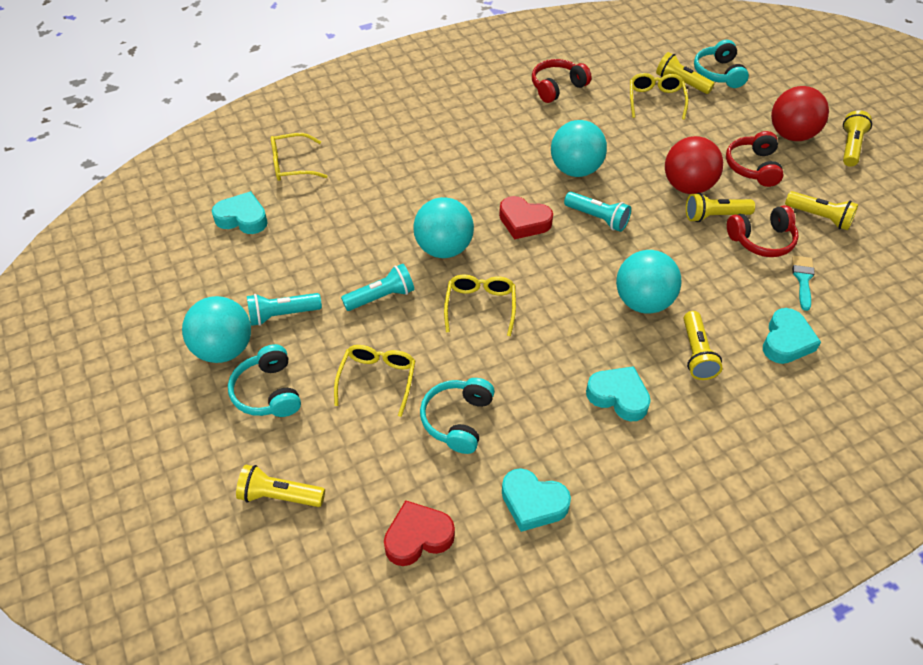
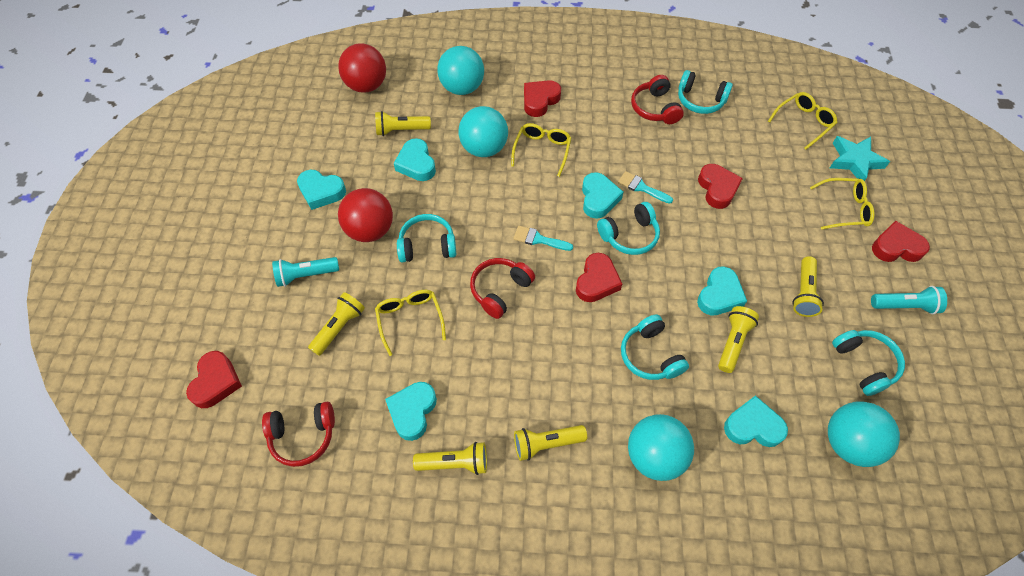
red heart: [384,500,455,566] [499,196,553,239] = 2 -> [186,351,242,408] [524,80,561,117] [576,253,622,302] [698,164,743,209] [872,221,930,262] = 5
turquoise brush: [792,256,815,311] = 1 -> [513,226,573,251] [618,171,673,204] = 2
turquoise flashlight: [247,293,322,326] [341,264,414,311] [564,192,631,232] = 3 -> [272,257,339,287] [871,286,947,314] = 2
turquoise headphones: [228,344,301,417] [420,378,495,454] [694,40,749,88] = 3 -> [397,214,456,262] [597,202,660,255] [621,314,689,380] [678,70,733,114] [832,330,905,396] = 5
turquoise heart: [212,191,268,234] [502,468,571,532] [586,366,651,421] [763,308,821,364] = 4 -> [297,170,346,210] [385,382,437,441] [394,138,436,181] [582,172,623,219] [697,267,747,316] [724,395,788,447] = 6
turquoise star: none = 0 -> [830,136,890,181] = 1

